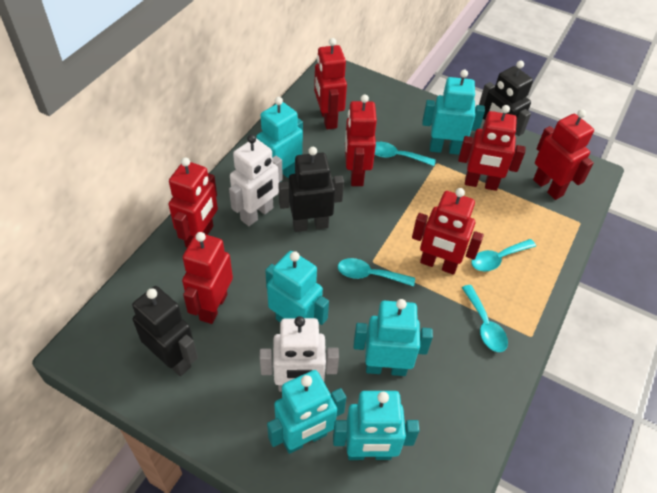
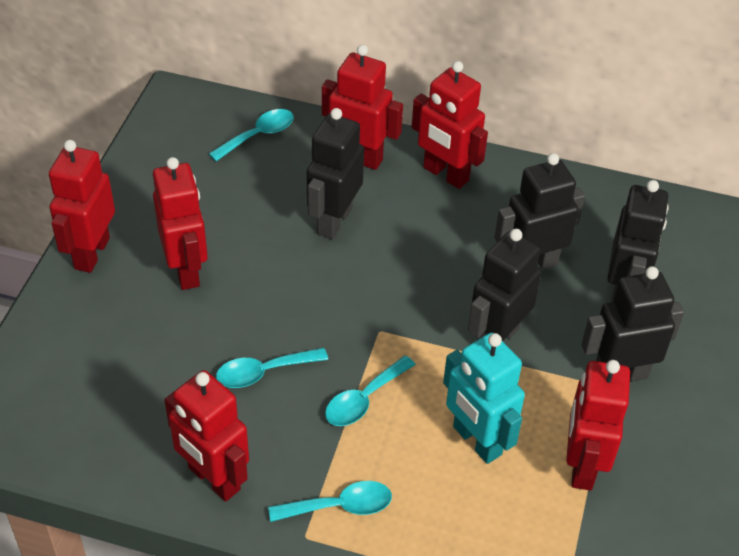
black robot: [132,286,198,376] [278,147,344,232] [479,61,533,136] = 3 -> [307,108,364,239] [468,229,542,341] [494,153,585,269] [581,266,684,381] [607,180,669,302] = 5
red robot: [169,157,218,248] [182,232,233,324] [314,38,347,130] [345,94,377,186] [412,188,484,275] [458,105,525,191] [533,109,594,200] = 7 -> [49,140,115,273] [153,157,208,290] [164,370,249,502] [322,45,403,170] [412,61,488,189] [566,360,630,491] = 6
turquoise robot: [256,97,303,178] [265,251,329,325] [267,370,346,454] [333,391,420,460] [353,299,433,376] [422,70,485,155] = 6 -> [443,333,525,464] = 1
white robot: [229,135,283,226] [260,316,339,392] = 2 -> none = 0

